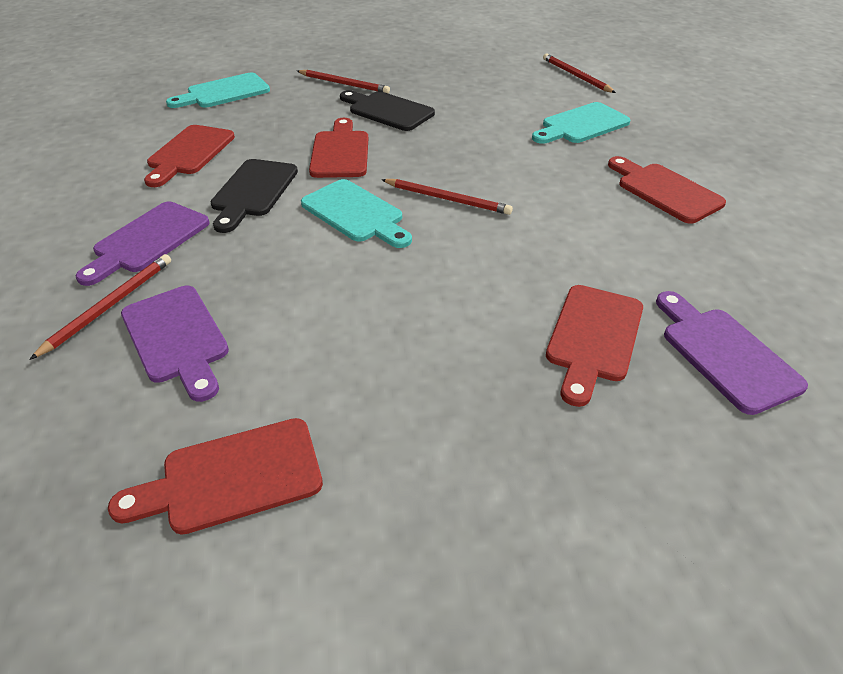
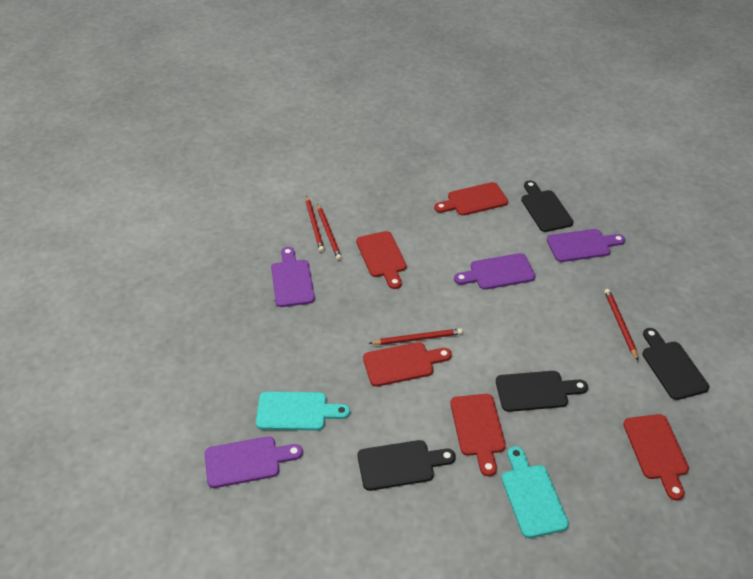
black cutting board: [211,159,298,233] [340,90,435,131] = 2 -> [358,440,456,491] [496,371,588,412] [521,180,574,232] [642,328,709,400] = 4
purple cutting board: [75,202,210,286] [121,286,229,402] [656,291,808,415] = 3 -> [205,436,303,488] [271,247,315,307] [454,253,536,290] [547,229,626,262] = 4
turquoise cutting board: [166,73,270,108] [301,179,412,248] [532,102,631,144] = 3 -> [256,392,350,431] [502,446,569,538] = 2

